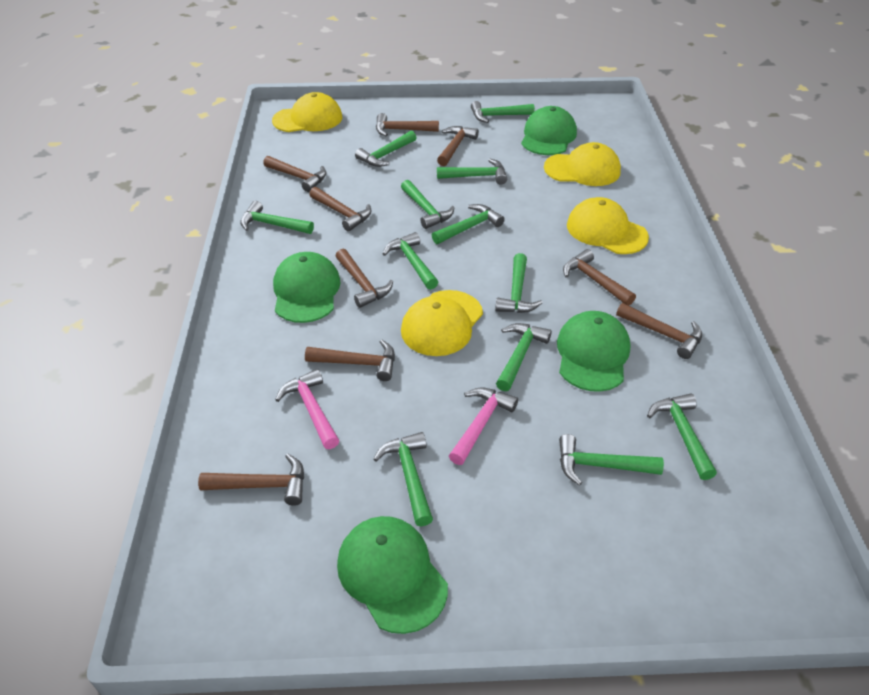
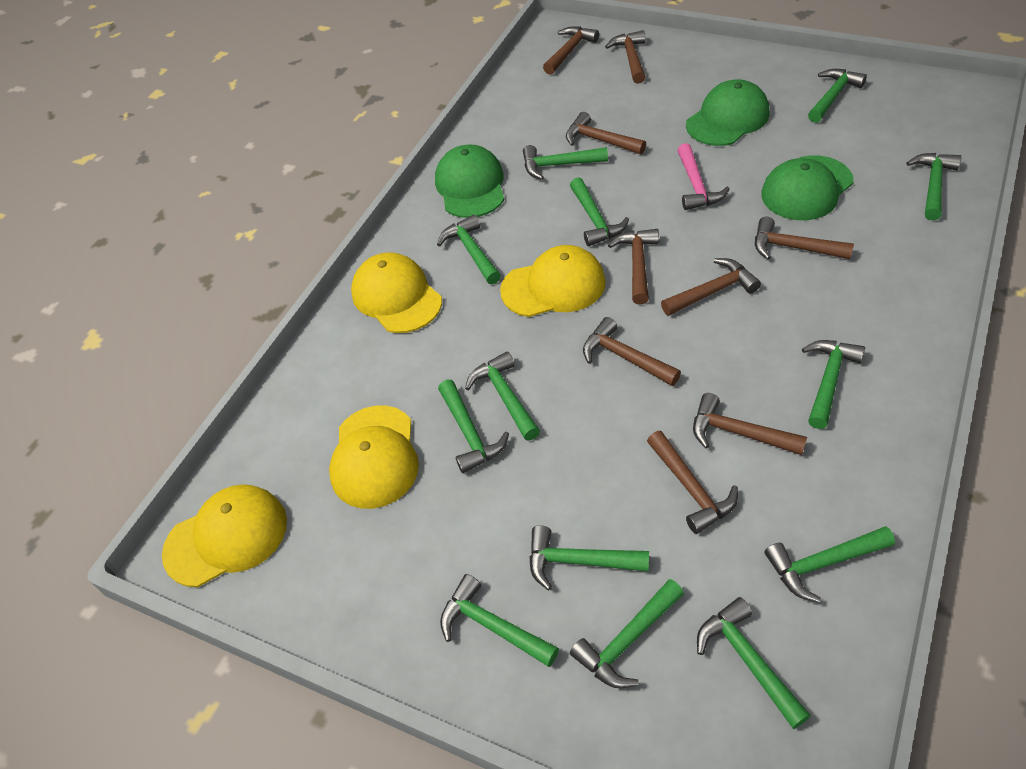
green cap: [273,252,341,323] [337,516,448,634] [521,106,577,155] [557,311,631,392] = 4 -> [435,144,504,218] [686,79,770,146] [761,155,854,220] = 3
green hammer: [240,201,314,234] [355,131,416,167] [373,432,433,527] [383,232,438,290] [401,180,454,229] [432,204,505,244] [437,159,507,185] [471,101,535,123] [495,253,542,313] [496,323,552,391] [559,434,664,486] [647,393,717,480] = 12 -> [437,214,501,284] [438,380,509,473] [440,574,559,667] [465,351,540,441] [523,145,608,180] [529,525,649,590] [570,177,629,246] [570,579,684,689] [697,597,811,729] [764,526,895,603] [802,340,865,429] [808,69,867,123] [906,153,961,221] = 13
pink hammer: [275,369,340,449] [449,388,518,465] = 2 -> [677,143,730,210] = 1

